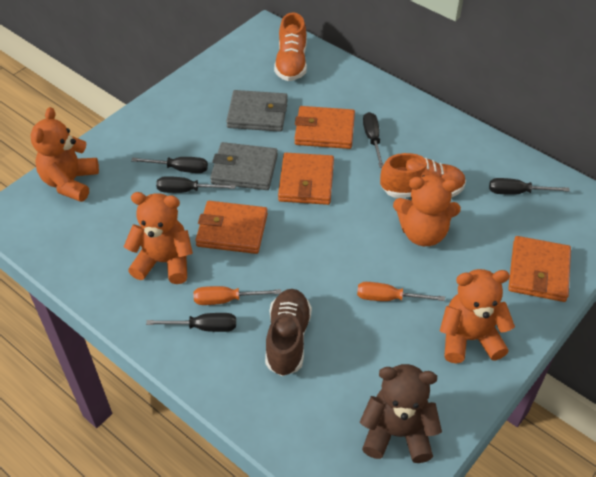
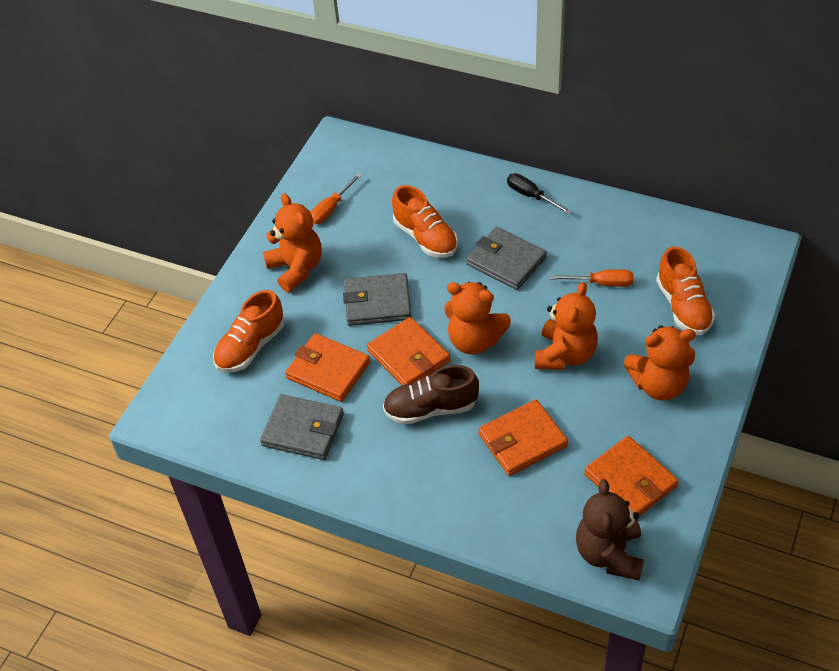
black screwdriver: [131,157,208,173] [146,313,236,332] [156,176,235,193] [363,112,384,168] [489,178,570,195] = 5 -> [507,173,572,215] = 1
grey wallet: [210,142,278,190] [226,90,288,132] = 2 -> [260,394,344,460] [343,273,411,326] [466,227,547,290] = 3
orange shoe: [274,12,307,81] [380,153,466,198] = 2 -> [213,290,284,372] [392,185,458,258] [656,246,715,335] = 3

